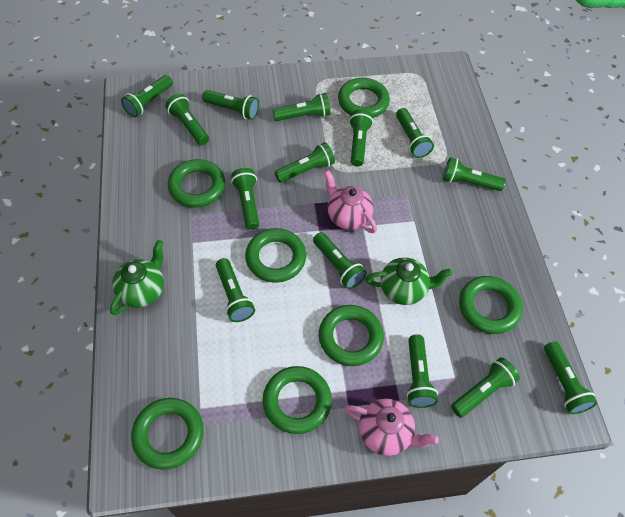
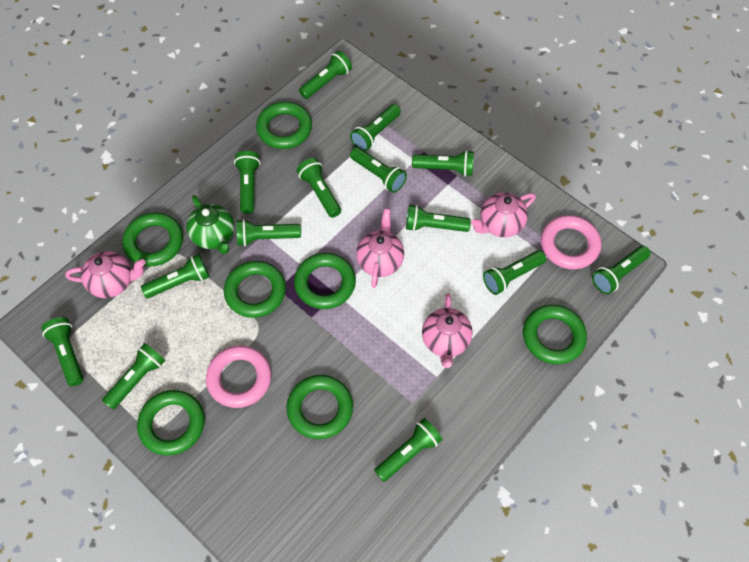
green teapot: [110,240,164,315] [365,257,453,305] = 2 -> [186,195,234,254] = 1
pink ring: none = 0 -> [206,346,271,408] [541,215,601,269] = 2
pink teapot: [324,170,377,233] [345,399,439,456] = 2 -> [65,251,146,298] [356,208,404,288] [422,293,473,368] [471,192,536,237] = 4

